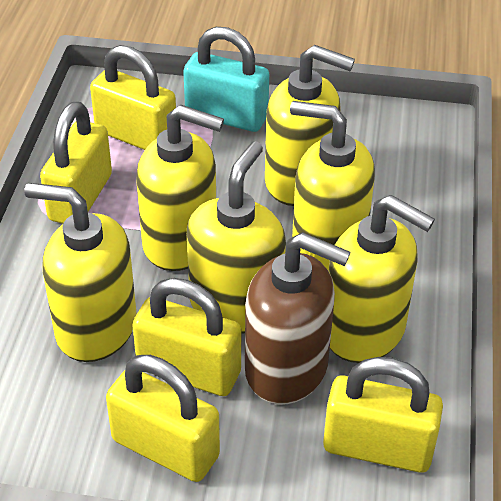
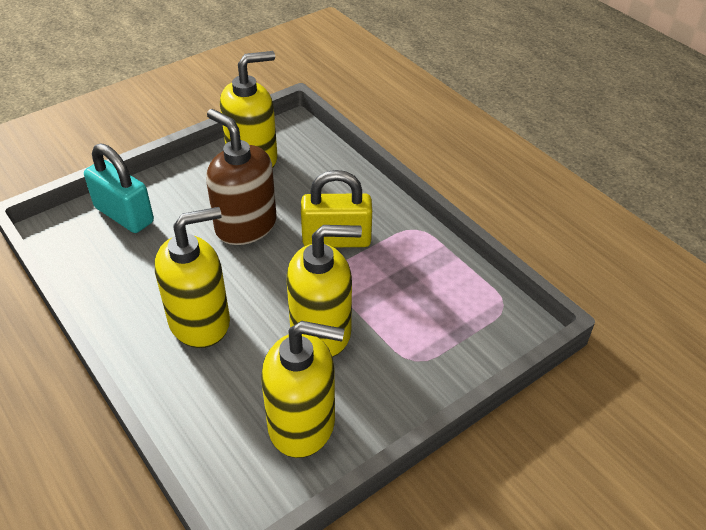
yellow padlock: [40,101,112,224] [90,45,176,150] [106,355,220,482] [132,278,241,396] [323,357,443,473] = 5 -> [301,170,372,247] = 1
yellow soap dispenser: [24,183,137,362] [136,105,224,271] [187,141,286,334] [265,45,355,206] [290,101,375,271] [329,195,435,363] = 6 -> [155,207,230,348] [220,51,278,168] [261,321,344,458] [287,225,362,357] = 4

